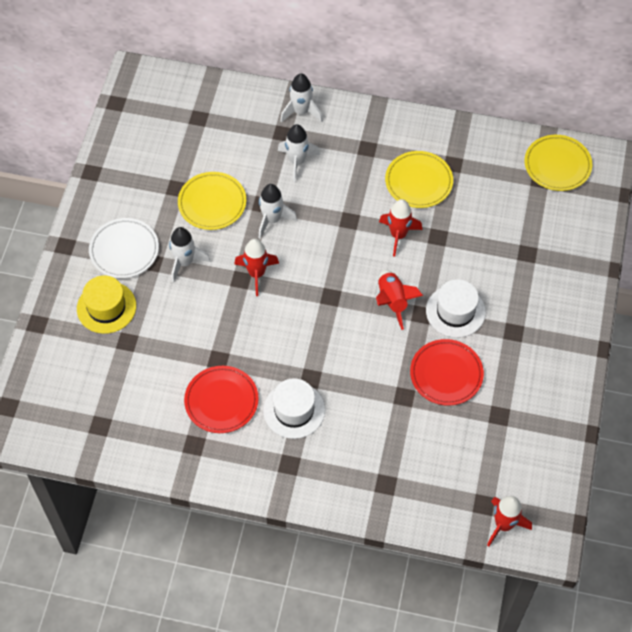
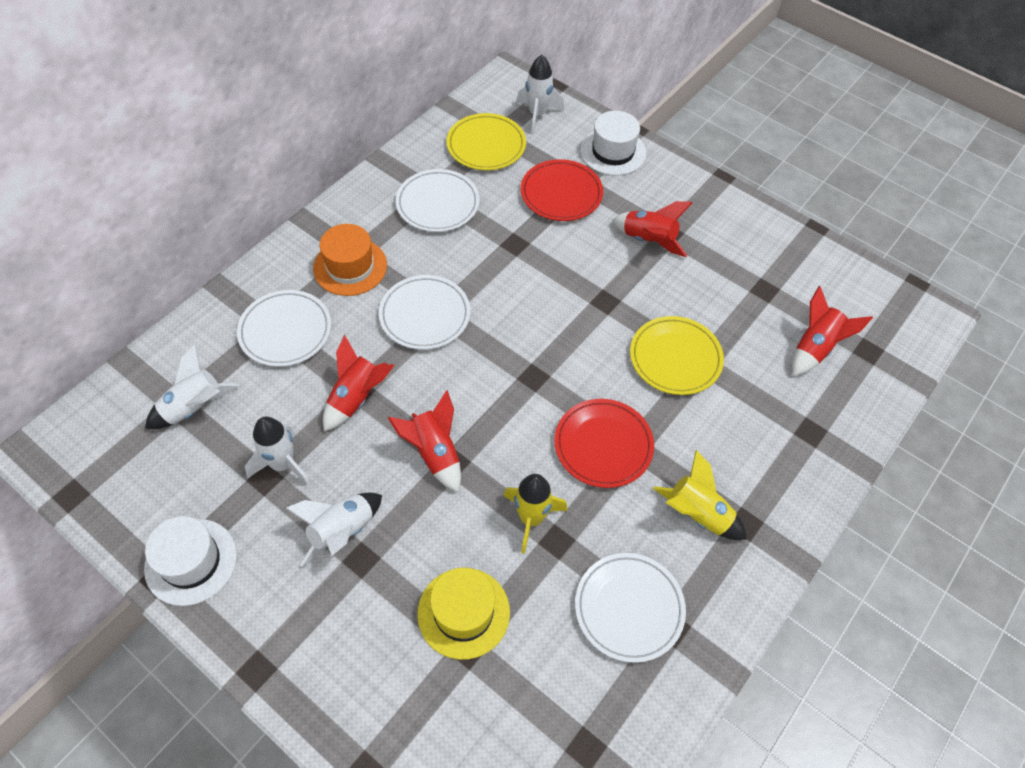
orange hat: none = 0 -> [313,224,387,296] = 1
white plate: [89,218,159,278] = 1 -> [237,290,331,367] [379,275,470,350] [396,169,480,232] [575,553,686,663] = 4
yellow plate: [178,172,246,230] [385,151,453,208] [525,135,592,191] = 3 -> [446,113,526,170] [630,316,724,395] = 2
yellow rocket: none = 0 -> [503,474,568,554] [653,450,747,540] = 2

